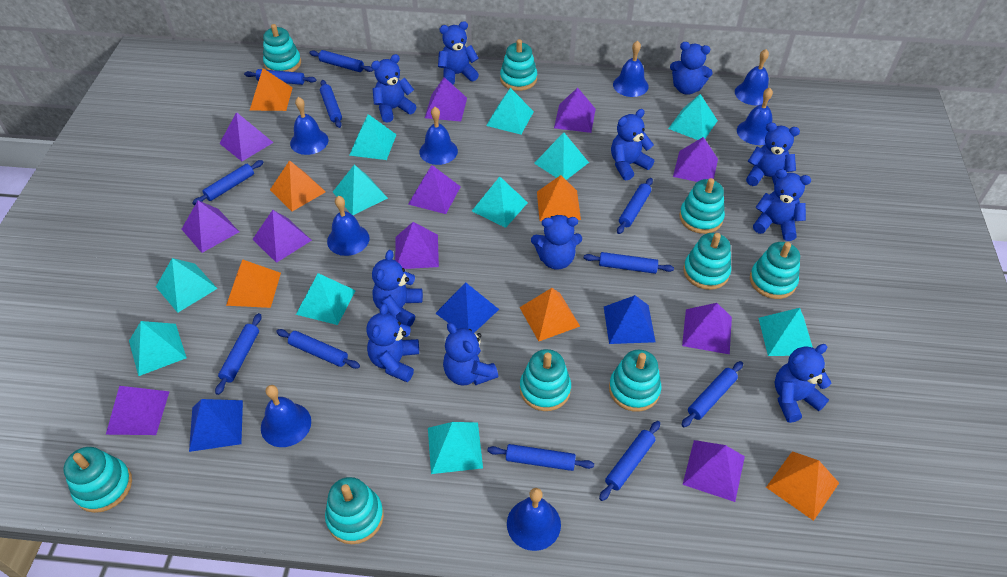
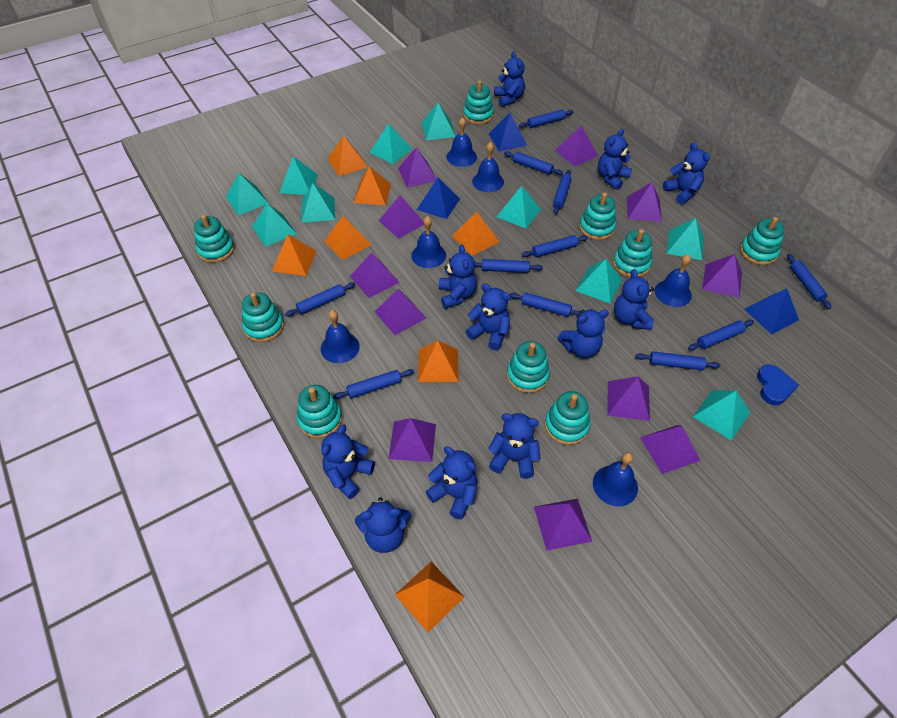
blue bell: [261,385,311,447] [290,97,328,155] [327,196,369,256] [419,107,458,165] [507,488,561,551] [613,40,649,97] [735,49,771,105] [737,88,773,145] = 8 -> [321,310,360,363] [411,216,446,268] [446,117,477,167] [472,142,504,192] [593,452,638,506] [655,254,692,307] = 6
blue heart: none = 0 -> [757,364,799,405] = 1
orange pyramid: [226,260,281,308] [249,68,293,111] [270,160,326,211] [519,288,580,341] [537,175,581,221] [766,451,839,521] = 6 -> [272,234,317,276] [324,216,372,260] [327,136,368,176] [354,166,391,205] [395,562,464,632] [418,340,459,382] [452,212,499,256] = 7
turquoise pyramid: [129,321,187,376] [156,258,218,313] [296,273,356,325] [333,165,388,215] [349,114,397,160] [428,422,483,474] [472,177,528,228] [486,88,534,135] [534,132,589,180] [668,94,718,140] [759,308,813,356] = 11 -> [226,173,269,215] [252,203,297,247] [280,157,318,195] [301,183,335,223] [369,123,412,164] [422,103,456,140] [497,186,541,228] [576,259,622,303] [666,218,704,260] [693,390,751,440] = 10

